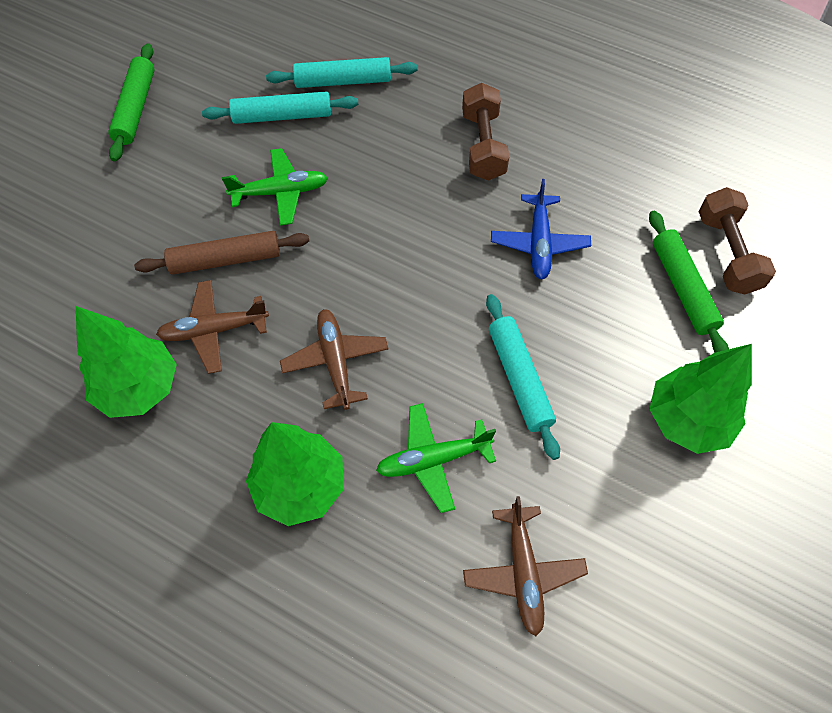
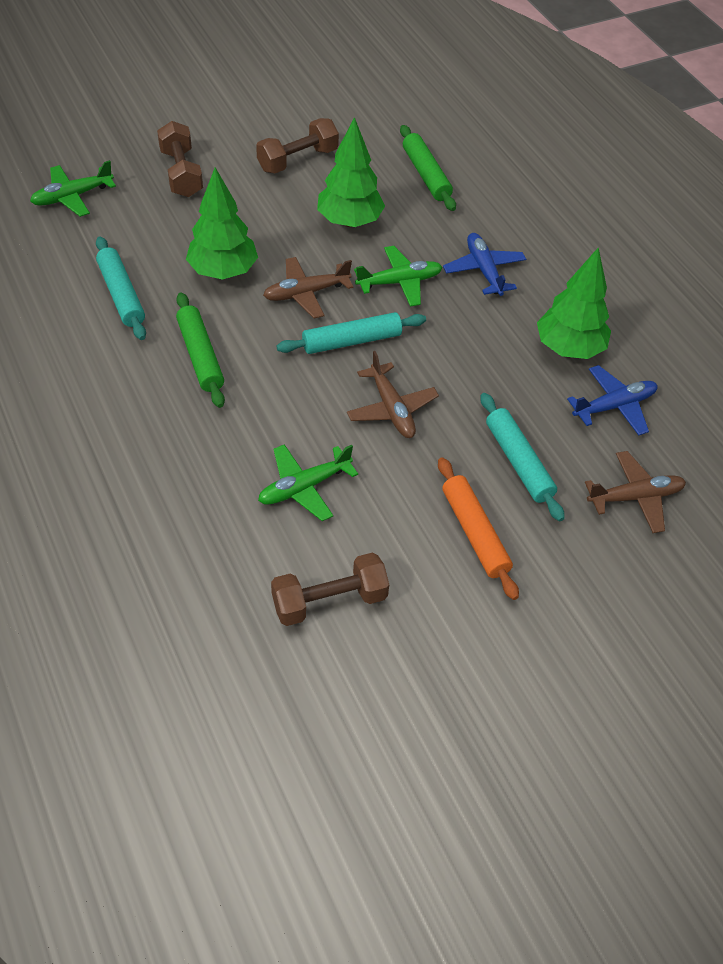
blue plane: [491,179,591,279] = 1 -> [443,233,526,296] [567,365,658,435] = 2
brown dumbbell: [462,83,509,181] [699,187,776,294] = 2 -> [157,121,203,197] [256,118,339,174] [271,553,389,626] = 3
brown rolling pin: [134,231,309,275] = 1 -> none = 0
green plane: [222,148,328,225] [376,403,496,513] = 2 -> [30,160,116,217] [258,444,358,521] [354,246,442,307] = 3
orange rolling pin: none = 0 -> [438,457,519,600] = 1

